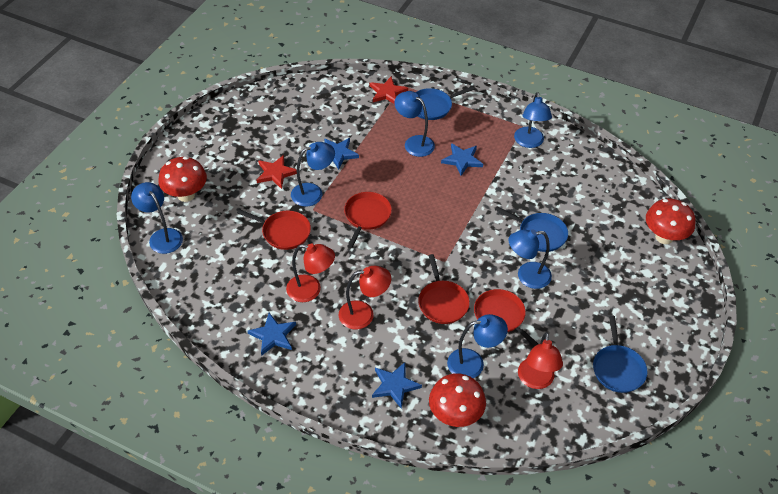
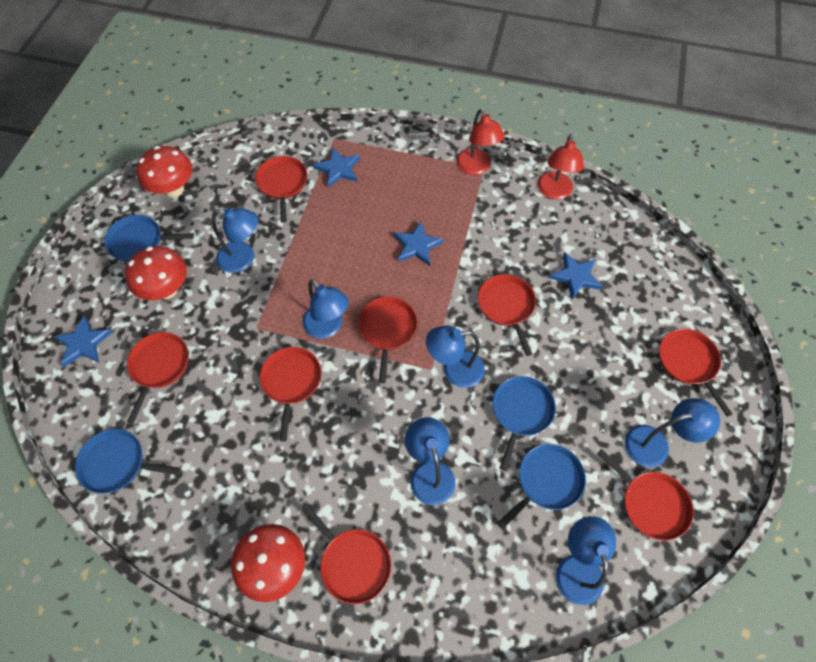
blue pan: [415,86,474,120] [495,206,568,252] [593,316,648,393] = 3 -> [75,429,180,494] [104,215,194,262] [492,376,556,471] [497,444,586,529] = 4
red lamp: [286,244,335,302] [339,266,391,329] [518,332,563,389] = 3 -> [456,109,505,175] [538,134,584,199] = 2
red pan: [237,209,311,250] [344,192,392,248] [418,254,470,324] [474,289,538,347] = 4 -> [127,332,189,423] [255,156,307,223] [260,347,321,441] [302,504,391,604] [358,297,417,383] [478,274,536,356] [597,449,694,541] [659,329,732,417] = 8
red star: [257,155,297,189] [370,76,408,104] = 2 -> none = 0

